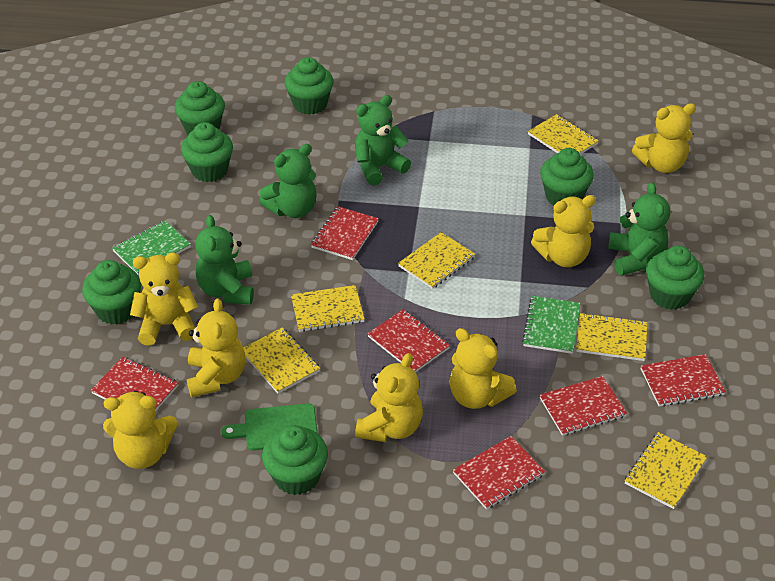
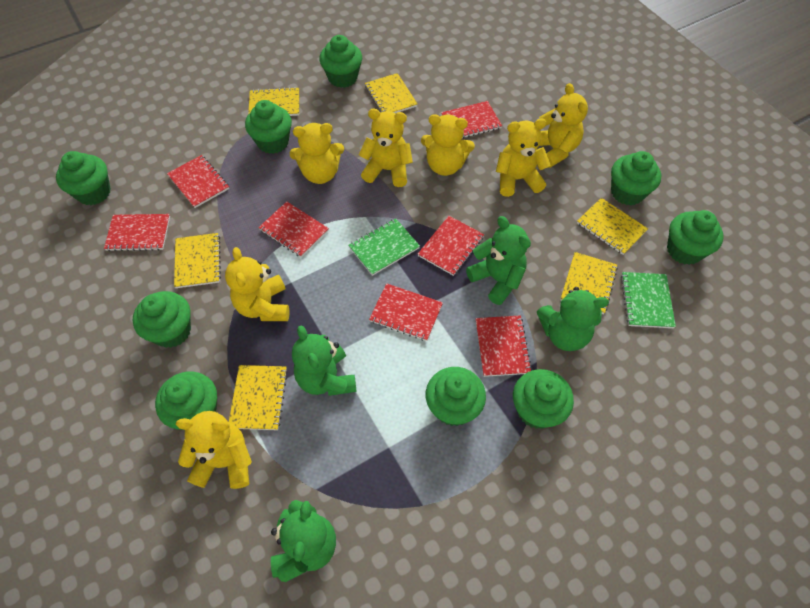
green cupcake: [82,260,141,325] [175,81,225,135] [181,122,233,182] [262,425,328,495] [285,57,334,115] [540,148,594,205] [646,246,704,310] = 7 -> [56,151,111,205] [133,291,191,348] [155,371,217,430] [245,100,292,154] [319,35,362,88] [426,367,486,426] [513,369,574,429] [611,151,661,205] [667,210,724,265] = 9
green cutting board: [222,403,318,451] = 1 -> none = 0
red notebook: [91,357,179,411] [311,206,379,260] [367,309,450,372] [453,436,545,509] [540,376,627,436] [641,354,726,407] = 6 -> [104,214,170,251] [167,155,229,208] [258,202,329,257] [369,283,443,341] [418,216,484,276] [441,101,502,139] [475,315,532,377] = 7

